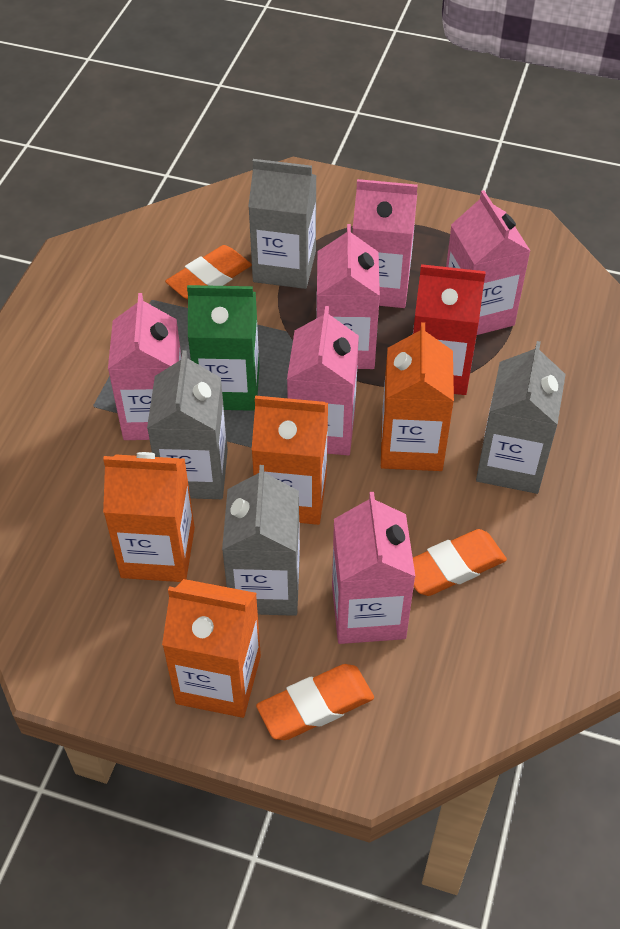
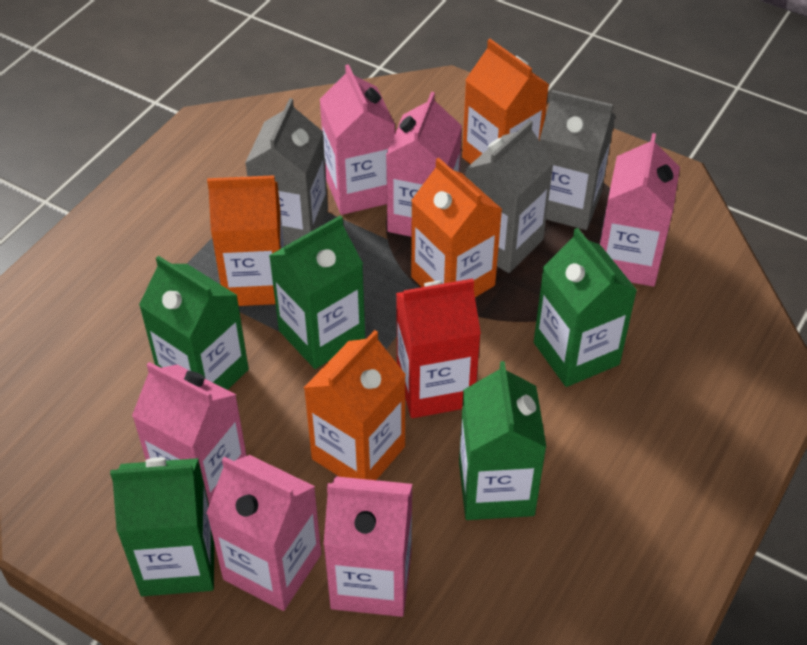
green carton: [187,285,260,411] = 1 -> [110,457,214,596] [139,256,249,390] [269,215,365,369] [459,361,546,520] [534,228,637,387] = 5
grey carton: [147,350,228,499] [222,465,300,616] [248,159,317,289] [476,341,566,494] = 4 -> [245,98,328,245] [466,120,554,273] [540,90,616,230] = 3
orange eraser: [165,245,252,299] [256,664,374,740] [413,529,507,596] = 3 -> none = 0

